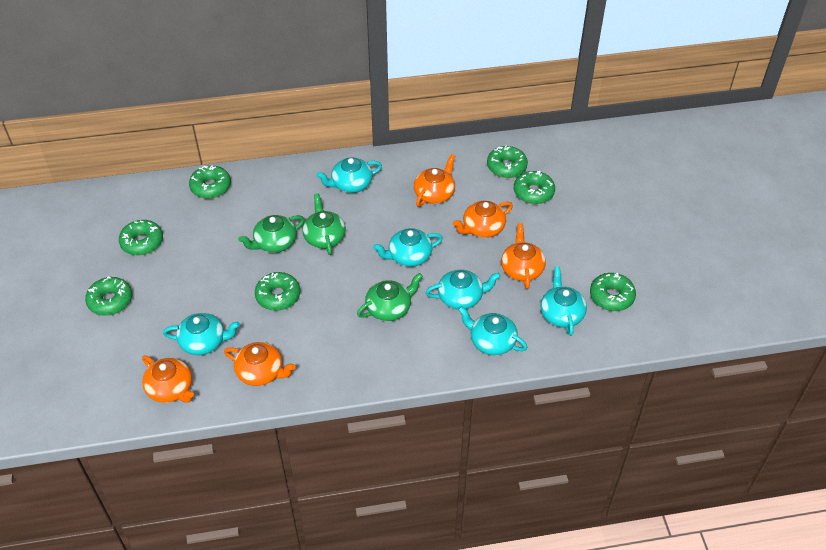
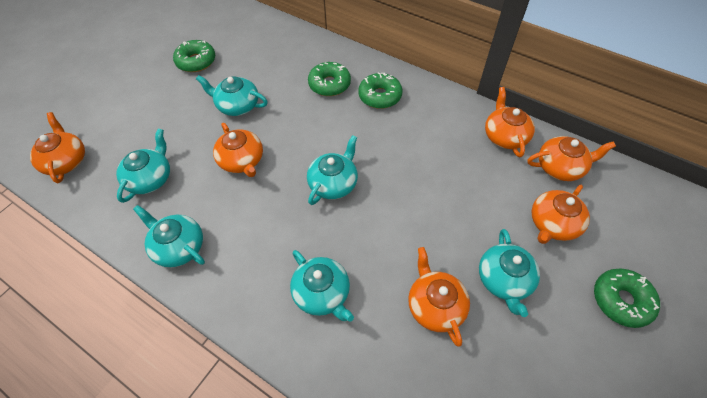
green donut: [85,276,132,316] [119,220,163,255] [189,165,231,199] [255,272,300,311] [487,146,528,178] [514,171,555,204] [590,273,636,311] = 7 -> [173,40,215,72] [308,62,351,96] [358,72,402,109] [594,269,660,328] = 4
green teapot: [238,215,304,253] [302,193,346,255] [357,273,423,321] = 3 -> none = 0
orange teapot: [142,355,194,403] [224,342,296,386] [414,154,455,207] [453,201,513,238] [501,223,546,289] = 5 -> [30,112,85,183] [213,123,263,177] [408,247,470,347] [485,87,535,157] [527,136,616,181] [532,185,590,244] = 6

